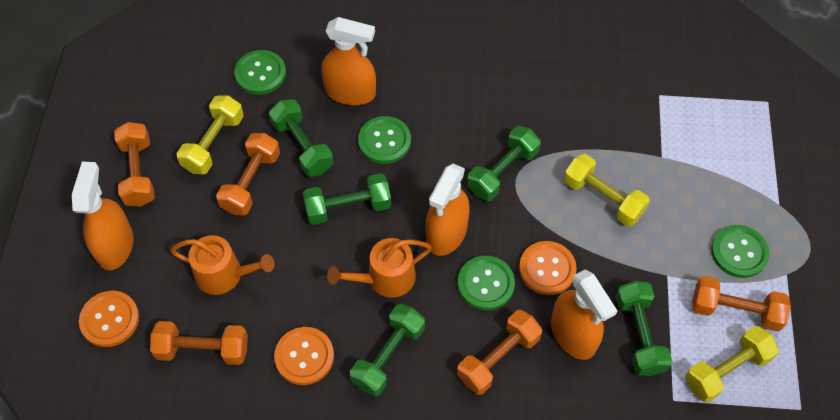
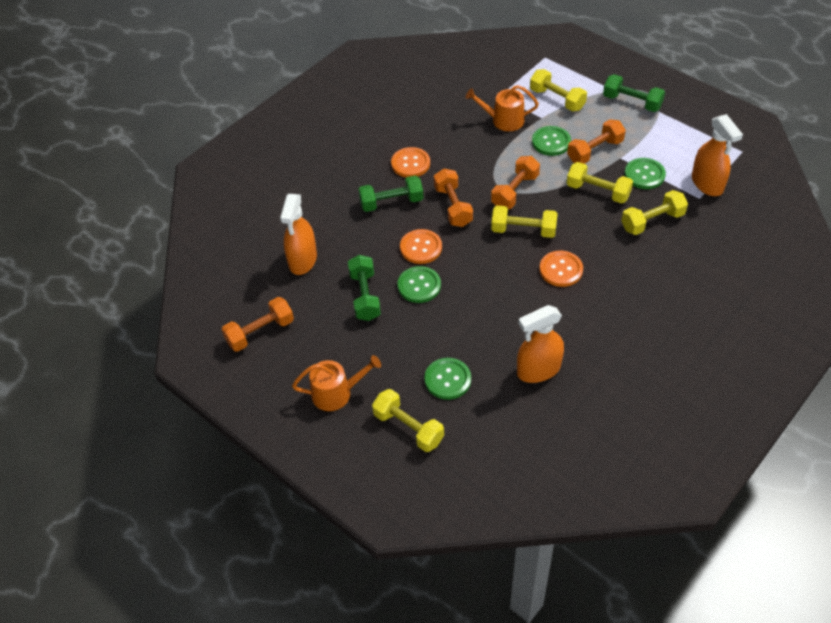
green dumbbell: [269,99,333,177] [303,173,391,225] [350,304,425,397] [467,126,541,201] [616,281,672,376] = 5 -> [348,255,381,321] [358,175,423,212] [603,74,665,112] = 3
orange dumbbell: [114,122,155,207] [150,321,248,365] [216,133,280,215] [457,310,542,395] [693,276,791,331] = 5 -> [222,297,294,352] [434,169,473,227] [491,156,540,209] [567,119,626,164] = 4
orange spray bottle: [72,162,134,270] [321,17,376,105] [426,164,470,256] [551,270,617,360] = 4 -> [280,194,317,275] [517,305,564,383] [692,114,743,196] = 3
yellow dumbbell: [177,95,244,175] [564,154,650,227] [685,326,779,403] = 3 -> [372,389,444,452] [491,205,558,238] [530,69,587,111] [566,162,633,204] [621,190,688,235] = 5

